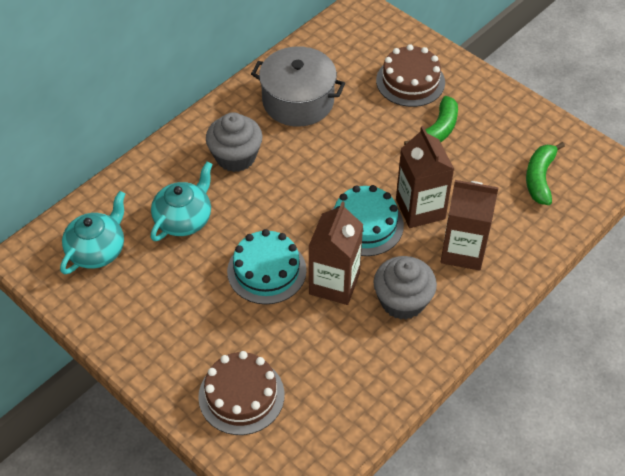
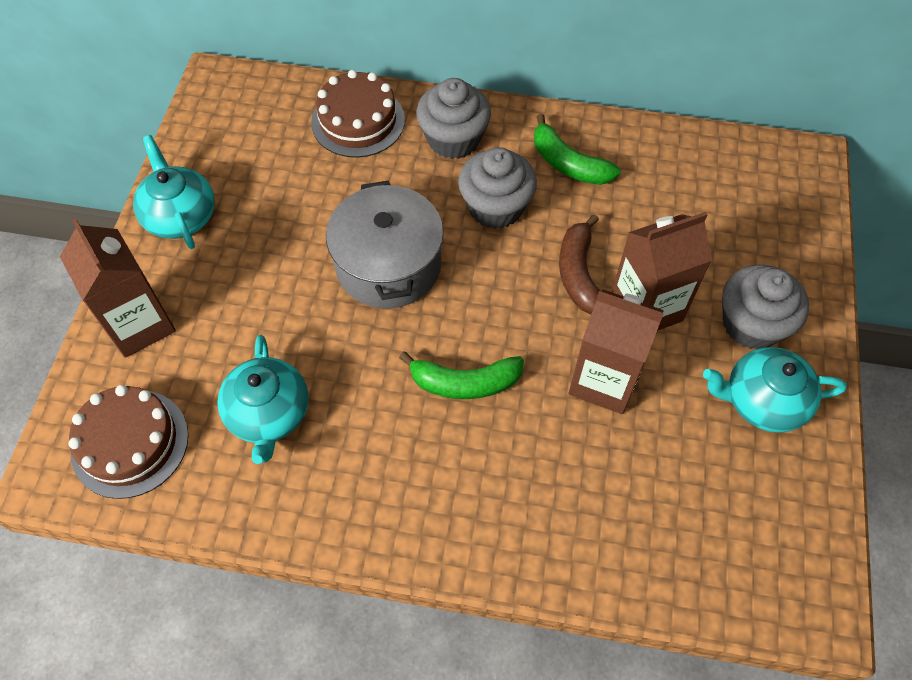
brown banana: none = 0 -> [559,214,600,314] = 1
grey cupcake: [206,112,263,172] [374,256,437,320] = 2 -> [416,78,491,159] [458,147,537,229] [722,265,809,349] = 3
turquoise cake: [227,229,307,304] [332,185,404,256] = 2 -> none = 0
turquoise teapot: [60,191,125,274] [151,161,213,241] = 2 -> [133,135,215,249] [217,335,309,464] [703,347,847,433] = 3

